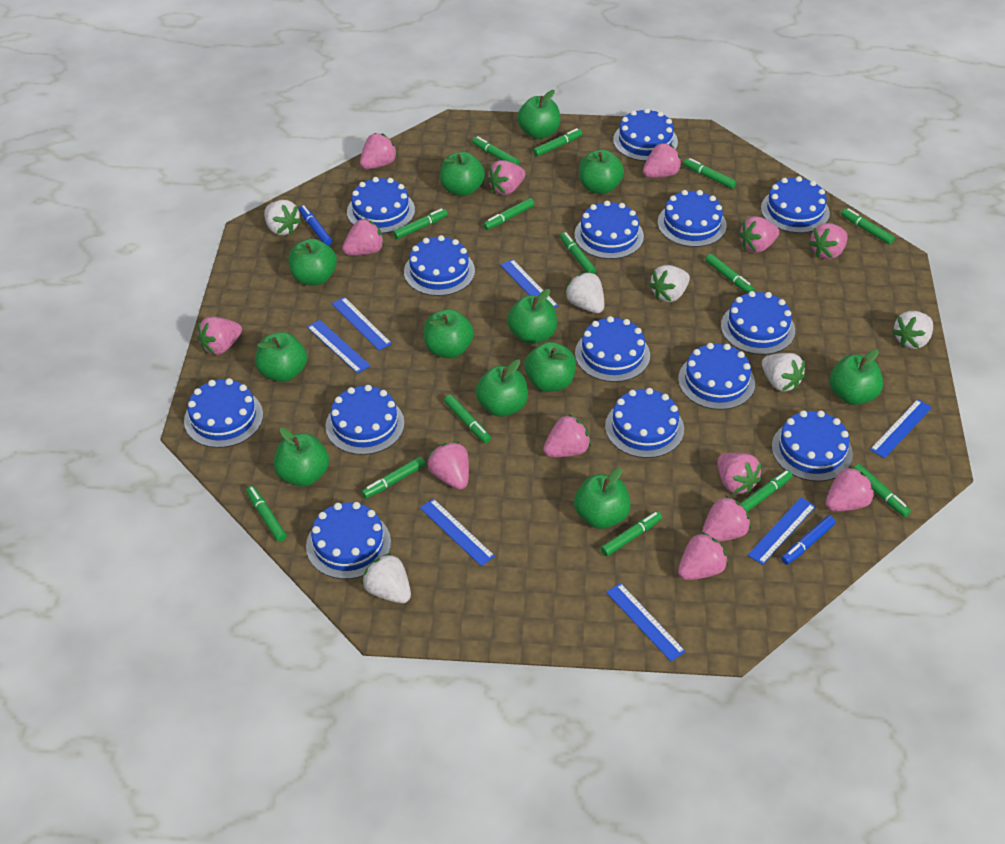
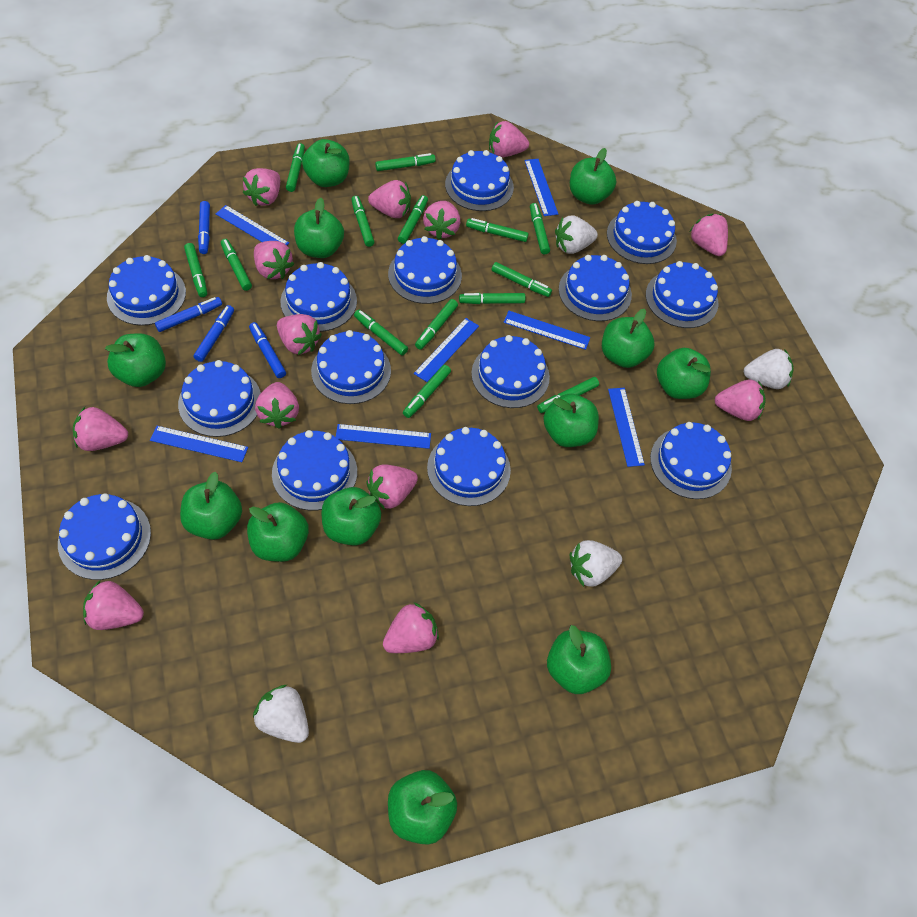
blue marker: [299,205,332,246] [781,516,835,565] = 2 -> [155,297,222,332] [194,305,234,362] [198,201,210,254] [249,322,286,378] = 4
white strawberry: [264,200,301,235] [362,553,411,603] [565,272,604,313] [649,265,690,302] [762,353,805,391] [892,311,933,349] = 6 -> [253,685,309,743] [555,216,598,254] [570,540,622,587] [744,349,794,389] = 4

